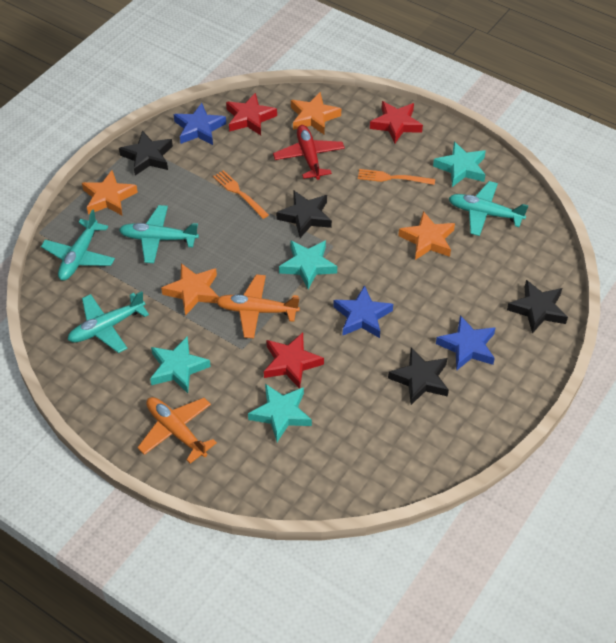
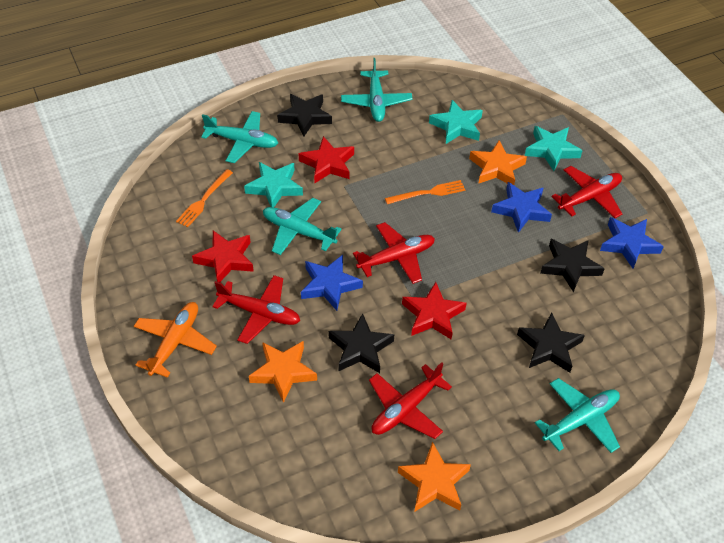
orange plane: [137,397,217,464] [216,274,300,338] = 2 -> [134,302,217,378] = 1
orange star: [82,170,138,215] [161,263,219,316] [291,92,341,135] [398,211,455,260] = 4 -> [249,341,317,403] [398,442,471,511] [469,140,527,185] = 3
red plane: [273,125,345,180] = 1 -> [212,275,300,344] [353,222,435,284] [369,362,452,439] [551,166,622,218] = 4
turquoise star: [150,337,211,393] [248,384,312,442] [279,240,337,289] [433,142,486,187] = 4 -> [244,162,303,207] [429,100,483,144] [525,126,582,171] = 3

